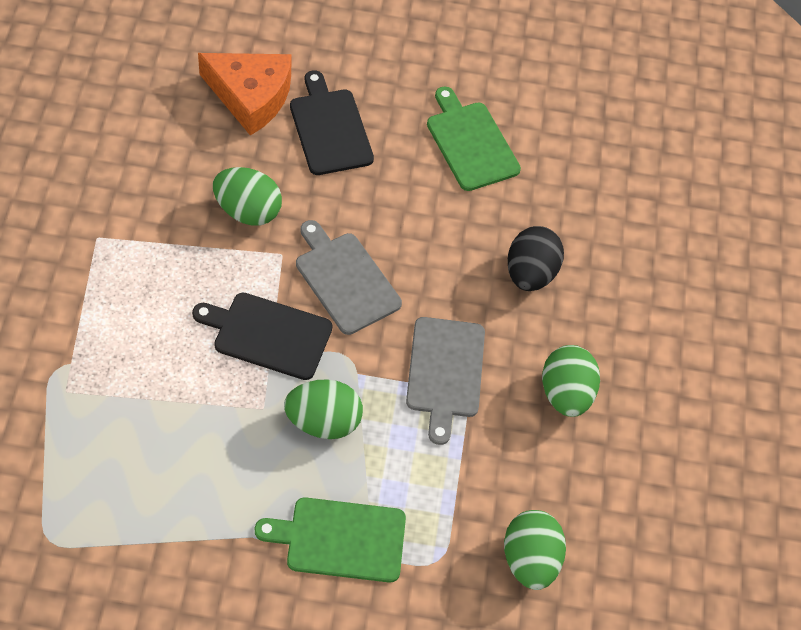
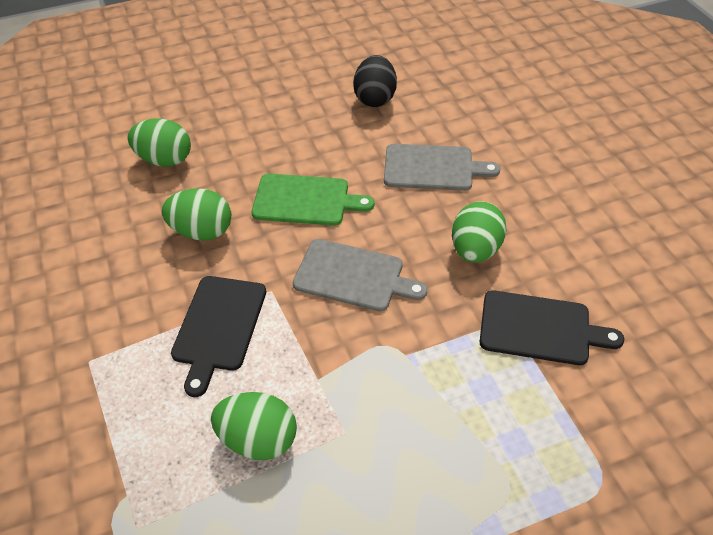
green cutting board: [255,497,406,583] [427,87,521,191] = 2 -> [252,173,374,226] = 1
orange cheese: [198,53,292,136] = 1 -> none = 0

